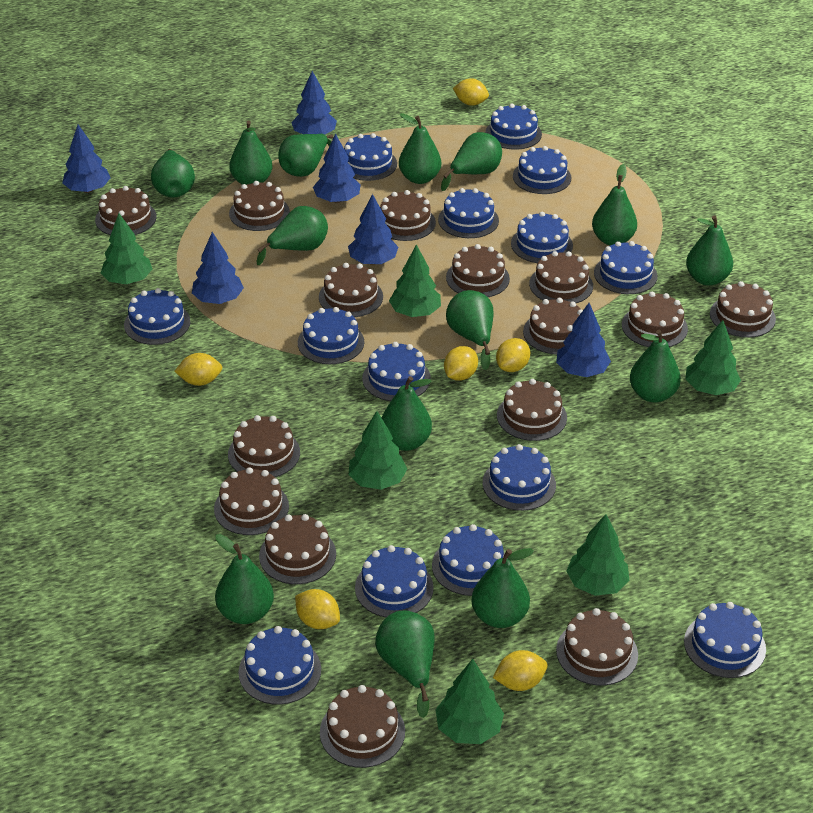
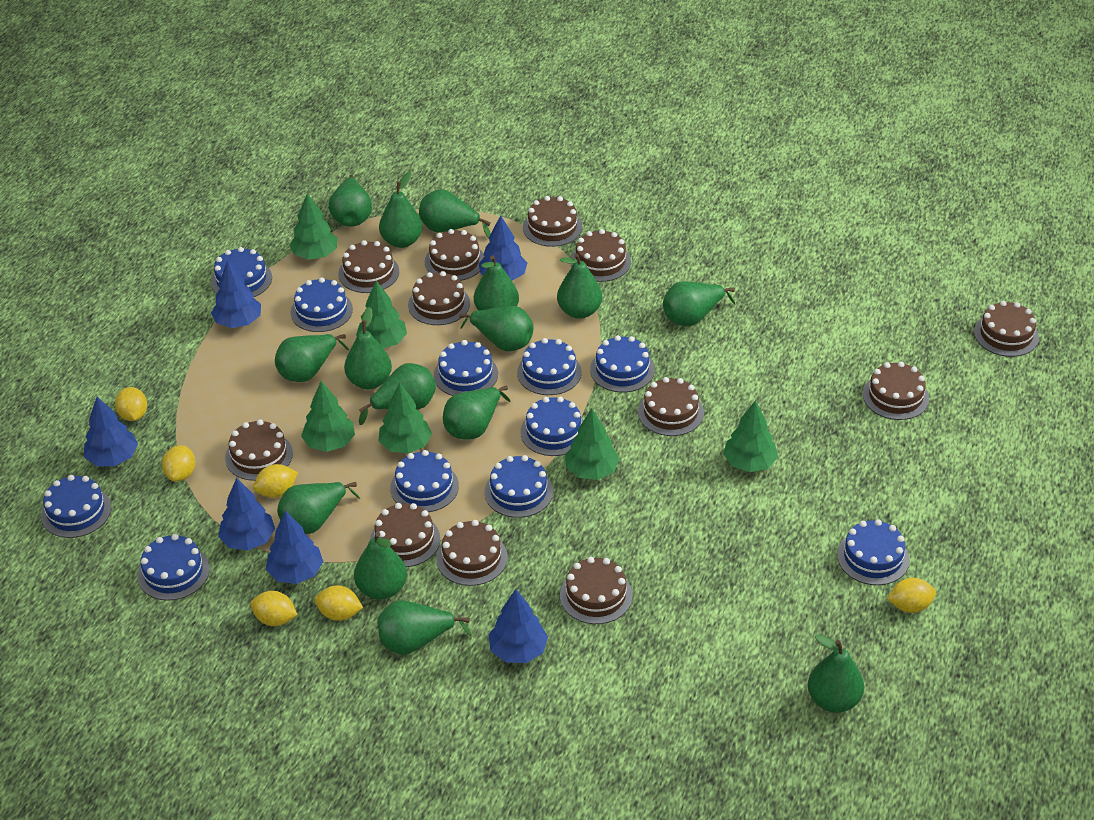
blue cake: [124,288,191,345] [238,626,321,705] [298,307,364,364] [344,133,397,181] [355,545,433,617] [362,342,431,401] [432,524,505,596] [438,188,499,238] [483,444,556,511] [485,104,542,150] [511,212,573,263] [513,146,571,194] [594,241,658,294] [684,602,766,678] = 14 -> [41,475,111,538] [137,534,210,601] [211,247,272,297] [290,277,353,332] [390,450,459,512] [434,340,498,396] [484,455,553,518] [517,338,582,395] [520,397,583,456] [590,335,655,392] [837,519,909,585] = 11
brown cake: [95,186,157,235] [214,467,289,535] [228,415,300,477] [229,181,290,231] [259,514,336,584] [319,263,383,317] [320,685,405,768] [380,190,436,241] [446,244,510,297] [497,379,567,441] [523,298,583,355] [529,251,593,303] [556,608,638,685] [622,292,688,347] [710,281,776,338] = 15 -> [225,420,293,481] [338,240,399,293] [370,503,440,567] [408,271,470,325] [425,229,485,281] [436,520,508,586] [523,196,582,247] [560,557,632,624] [571,229,631,282] [638,377,704,436] [863,362,929,420] [974,301,1039,357] = 12
green pear: [151,149,195,198] [215,534,274,624] [229,121,273,185] [257,206,328,265] [278,134,334,177] [375,610,435,718] [381,376,432,451] [399,113,441,184] [441,132,502,191] [446,290,494,370] [471,548,534,628] [592,164,637,246] [630,330,681,402] [686,215,733,286] = 14 -> [275,334,349,382] [277,482,360,534] [329,175,372,227] [344,307,392,389] [354,532,407,600] [359,363,436,425] [377,600,472,655] [379,172,423,248] [419,189,491,239] [443,386,511,440] [459,306,534,352] [474,255,519,311] [557,253,602,319] [663,281,735,326] [808,634,864,713] = 15

